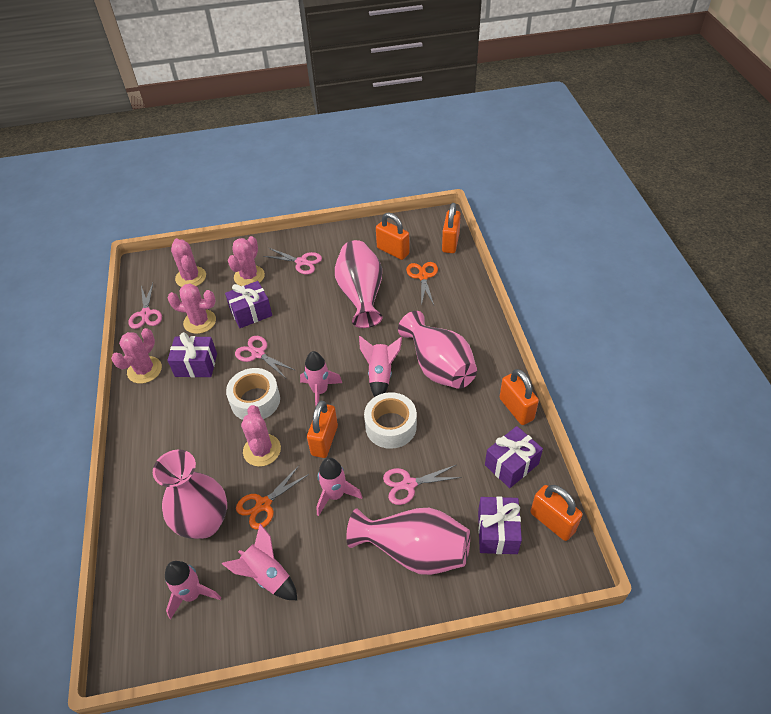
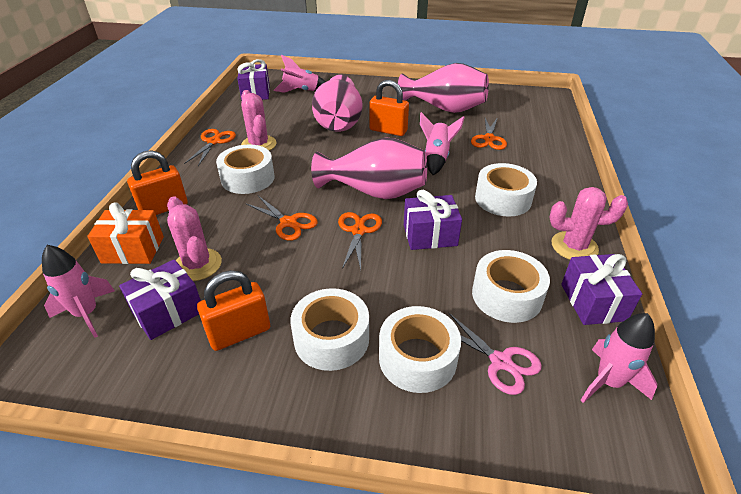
orange gift: none = 0 -> [87,202,164,264] = 1
orange padlock: [307,401,338,458] [376,212,410,260] [442,203,461,253] [500,369,539,425] [530,485,583,541] = 5 -> [127,150,188,215] [197,270,270,351] [369,80,409,136] = 3
orange scissors: [236,466,309,529] [406,262,438,306] = 2 -> [184,129,236,166] [245,196,318,241] [338,212,382,270] [471,117,507,150] = 4
pink cactus: [111,328,162,384] [168,283,216,334] [171,238,206,287] [228,236,265,286] [241,405,281,467] = 5 -> [167,196,222,281] [241,90,276,151] [549,187,628,260] = 3
pink rocket: [165,561,221,619] [222,524,297,600] [300,351,342,405] [316,457,362,516] [359,336,402,397] = 5 -> [42,245,115,338] [273,55,326,93] [420,112,465,175] [580,313,657,403] = 4
pink scissors: [129,283,162,329] [235,336,295,377] [264,248,322,274] [383,465,462,505] = 4 -> [448,312,542,395] = 1
pink vase: [153,449,227,539] [335,240,383,328] [346,508,470,575] [398,311,477,389] = 4 -> [311,137,427,199] [312,75,362,132] [398,63,489,113] = 3
white tape: [226,368,280,420] [364,392,417,449] = 2 -> [216,144,275,194] [291,288,369,371] [379,306,461,393] [472,250,550,323] [475,163,537,217] = 5

